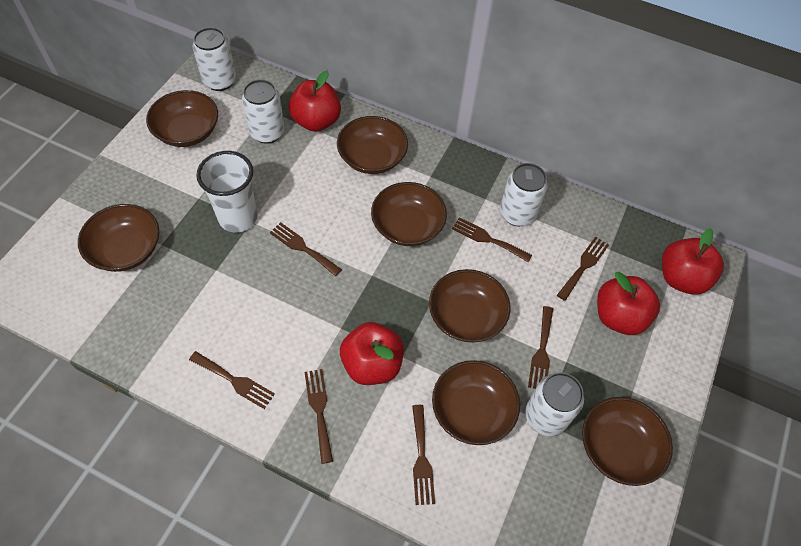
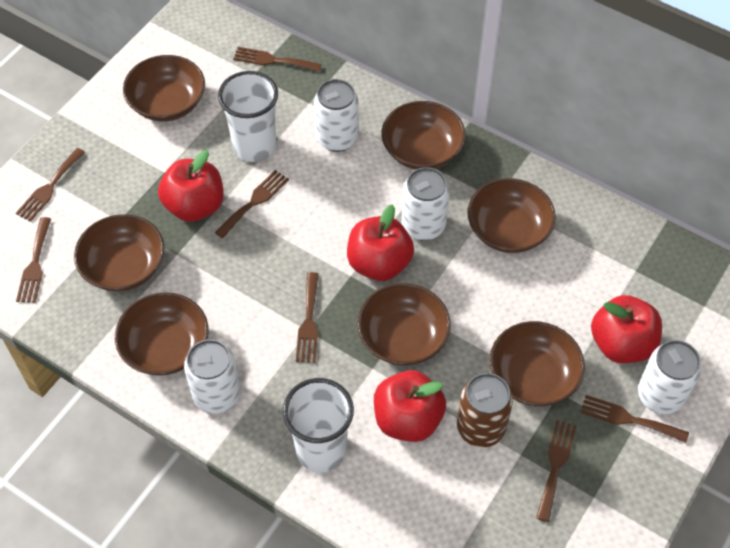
brown can: none = 0 -> [457,373,513,447] = 1
white cup: [196,151,257,233] = 1 -> [218,71,278,162] [283,378,354,473] = 2

